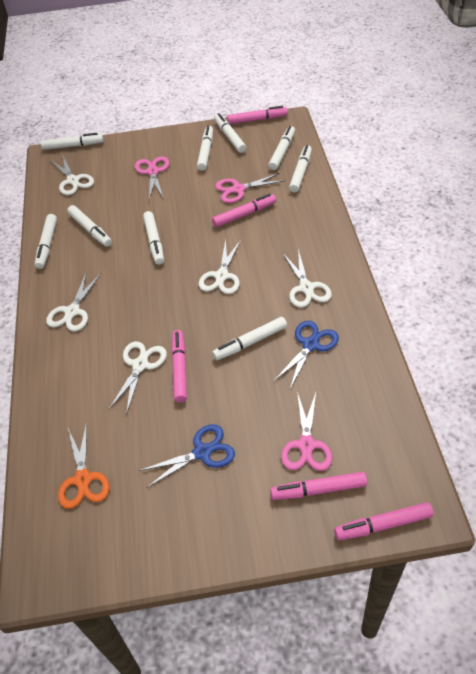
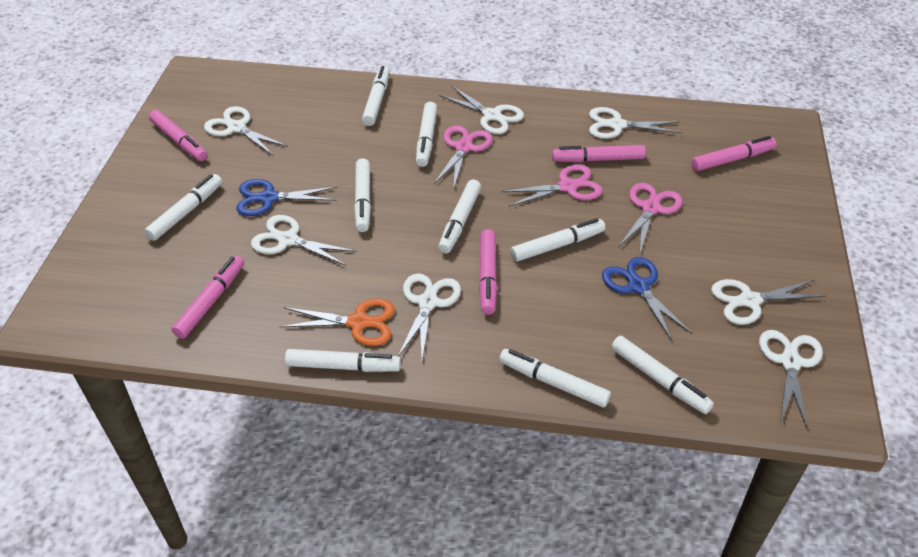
white scissors: [46,272,101,332] [50,154,94,195] [109,341,167,415] [198,239,241,294] [283,249,332,308] = 5 -> [204,106,288,155] [251,215,357,266] [398,274,461,360] [439,85,524,134] [589,107,681,139] [711,279,826,325] [759,330,823,430] = 7

